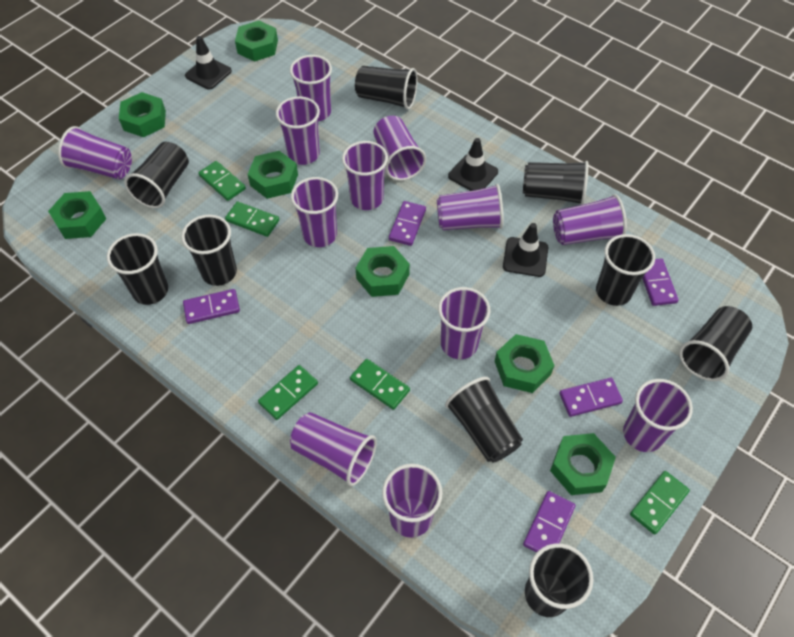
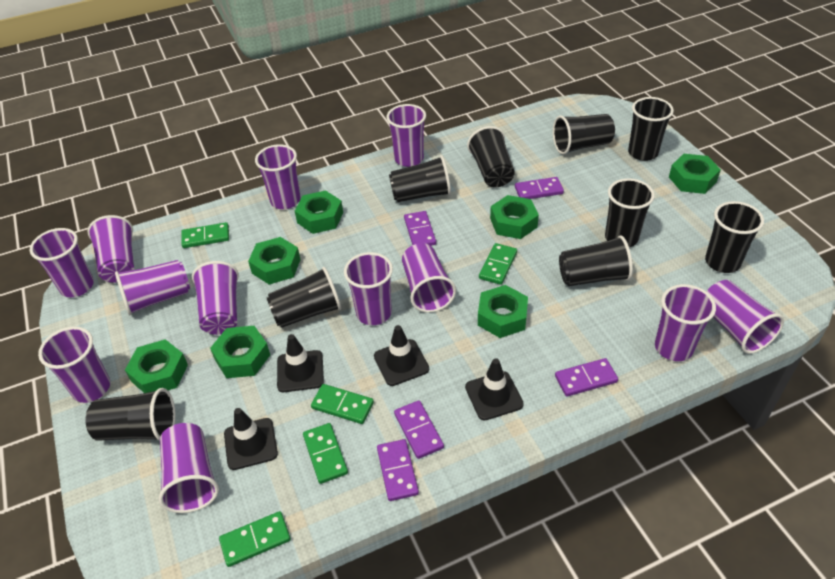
black traffic cone: [185,36,232,90] [448,138,498,191] [503,223,548,277] = 3 -> [224,408,278,470] [277,334,324,392] [374,325,429,386] [465,358,524,421] = 4

